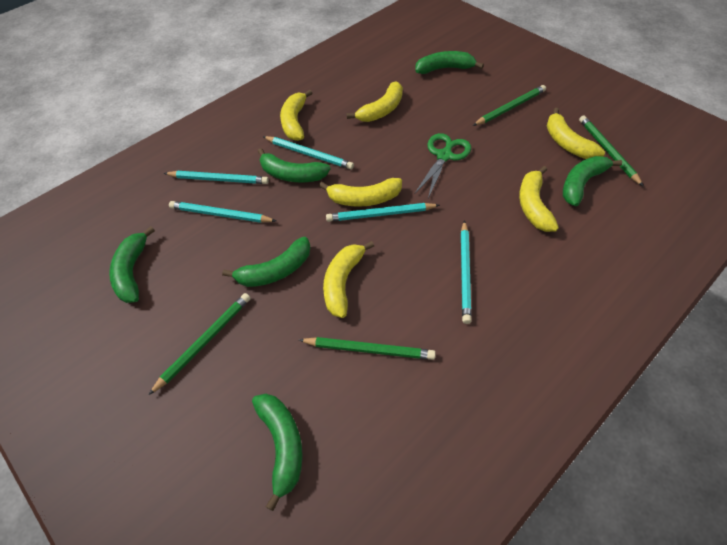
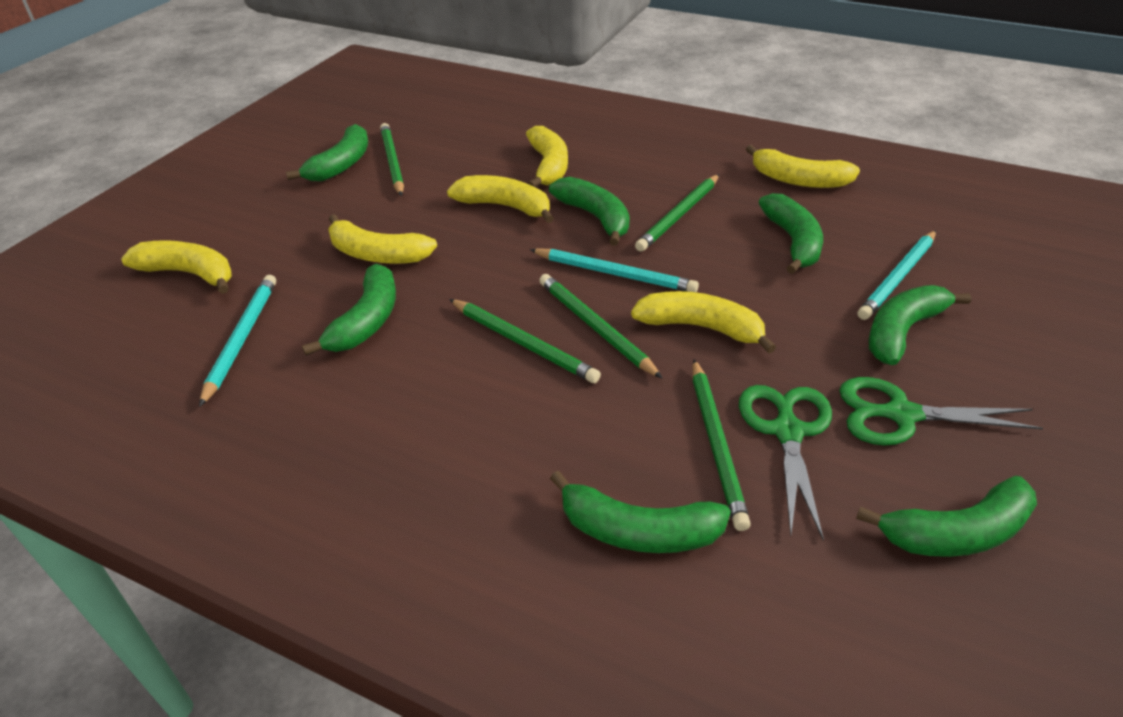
green banana: [109,226,155,303] [222,237,311,287] [252,394,303,511] [257,148,331,182] [415,51,484,74] [563,156,622,206] = 6 -> [286,124,368,181] [302,264,396,356] [549,177,630,246] [550,471,731,553] [759,193,823,274] [856,476,1037,557] [869,285,972,365] = 7
green pencil: [149,293,251,395] [299,337,436,360] [473,85,546,126] [579,116,643,186] = 4 -> [380,123,404,196] [449,299,601,383] [539,274,663,379] [635,174,719,252] [692,359,751,531] = 5
green scissors: [415,133,471,198] = 1 -> [739,385,832,541] [839,377,1043,446] = 2
turquoise pencil: [164,171,269,184] [169,201,276,223] [263,136,354,169] [326,203,440,222] [461,220,472,324] = 5 -> [199,275,276,407] [530,249,699,292] [858,230,936,320] = 3

